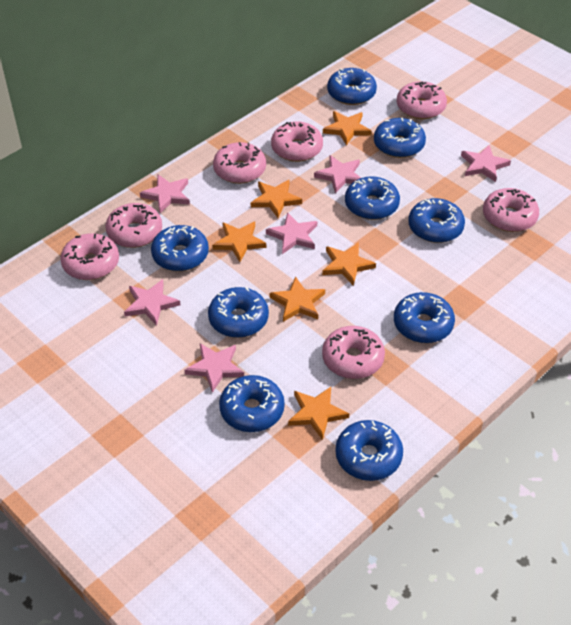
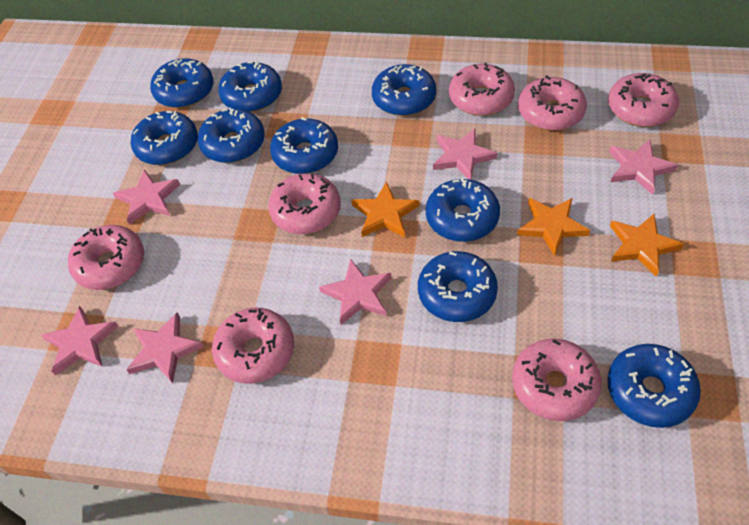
orange star: [212,221,266,262] [251,180,302,218] [269,276,325,322] [288,387,349,440] [322,242,376,286] [323,111,371,146] = 6 -> [351,182,420,237] [517,198,590,256] [610,214,684,277] = 3

